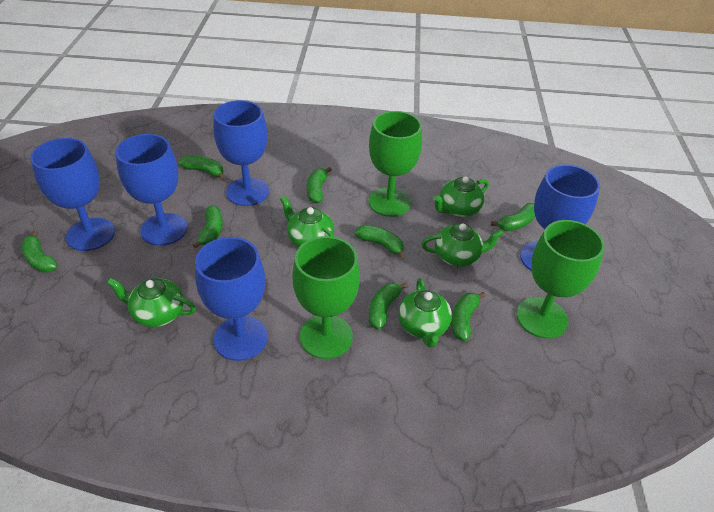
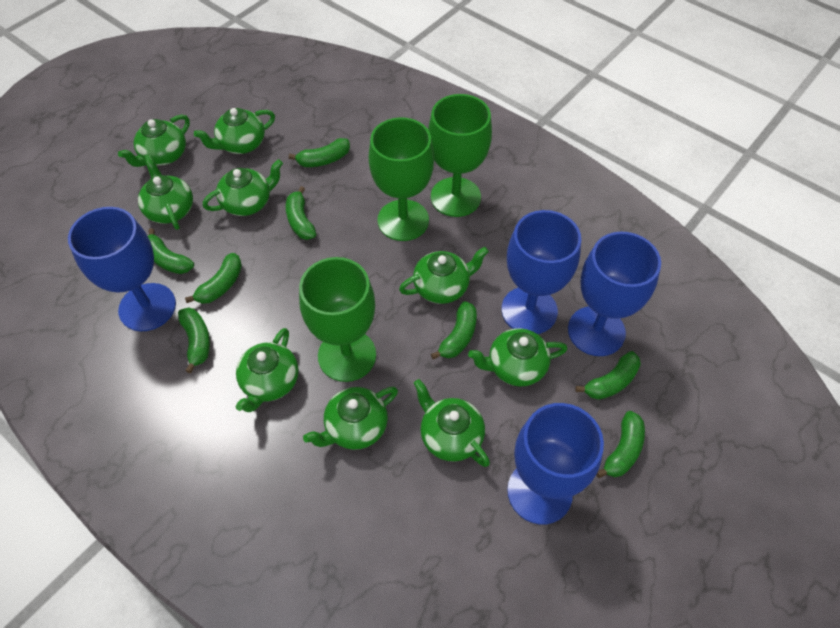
blue goblet: [30,138,115,251] [115,134,187,246] [195,237,268,361] [213,100,269,206] [520,164,600,271] = 5 -> [68,207,176,331] [501,210,581,334] [507,403,604,525] [568,232,661,356] = 4
green teapot: [107,278,196,327] [280,196,335,247] [398,278,452,348] [421,223,504,267] [433,176,489,217] = 5 -> [118,114,190,167] [138,155,193,230] [194,108,275,154] [203,159,283,216] [236,328,299,412] [303,387,398,450] [399,247,489,304] [414,379,490,467] [468,328,567,387] = 9

